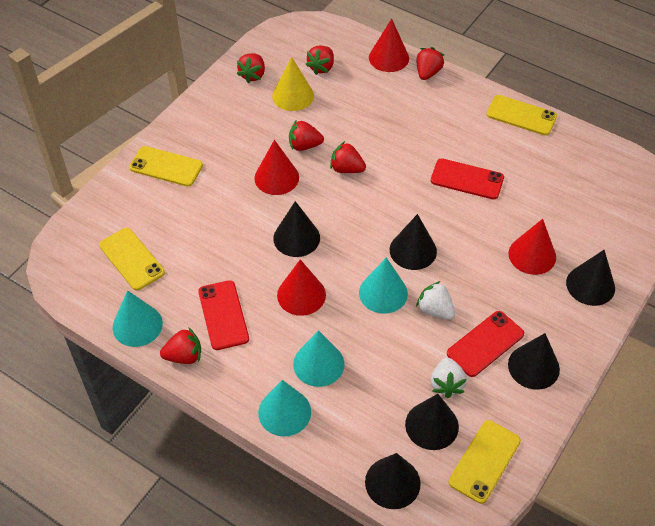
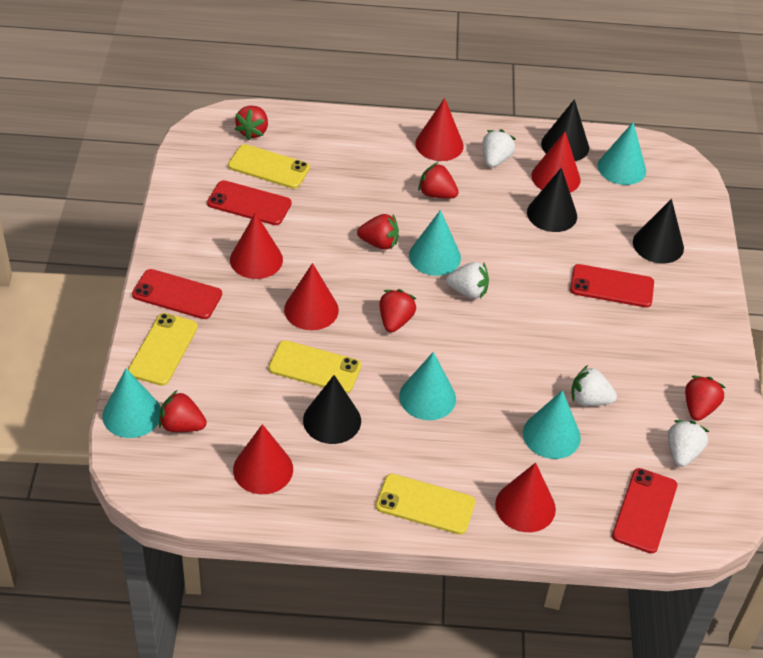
black cone: [273,201,320,257] [365,453,421,509] [390,214,437,270] [405,394,459,450] [508,333,560,390] [566,250,615,306] = 6 -> [303,375,361,444] [527,168,577,232] [541,99,589,161] [633,199,684,264] = 4
red cone: [254,140,299,195] [277,259,326,316] [369,18,409,72] [508,219,556,275] = 4 -> [230,213,283,279] [233,424,293,494] [284,263,339,330] [415,98,464,161] [495,463,556,532] [531,132,580,193] = 6
red phone: [198,280,249,350] [431,158,504,199] [447,311,524,377] = 3 -> [132,269,222,319] [207,180,292,225] [570,264,654,308] [612,468,677,553] = 4
turquoise cone: [112,290,163,347] [258,380,311,436] [293,330,345,387] [359,257,408,314] = 4 -> [102,369,161,438] [399,352,456,420] [409,210,461,276] [523,390,581,459] [598,122,646,185] = 5
white strawberry: [416,281,455,320] [431,358,467,398] = 2 -> [446,262,489,299] [482,129,515,168] [571,365,617,406] [668,420,710,467] = 4
yellow cone: [272,57,314,111] = 1 -> none = 0

